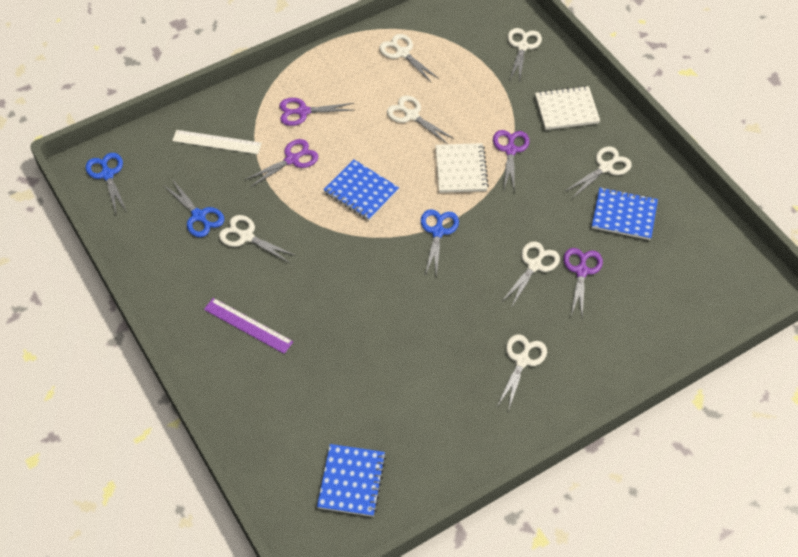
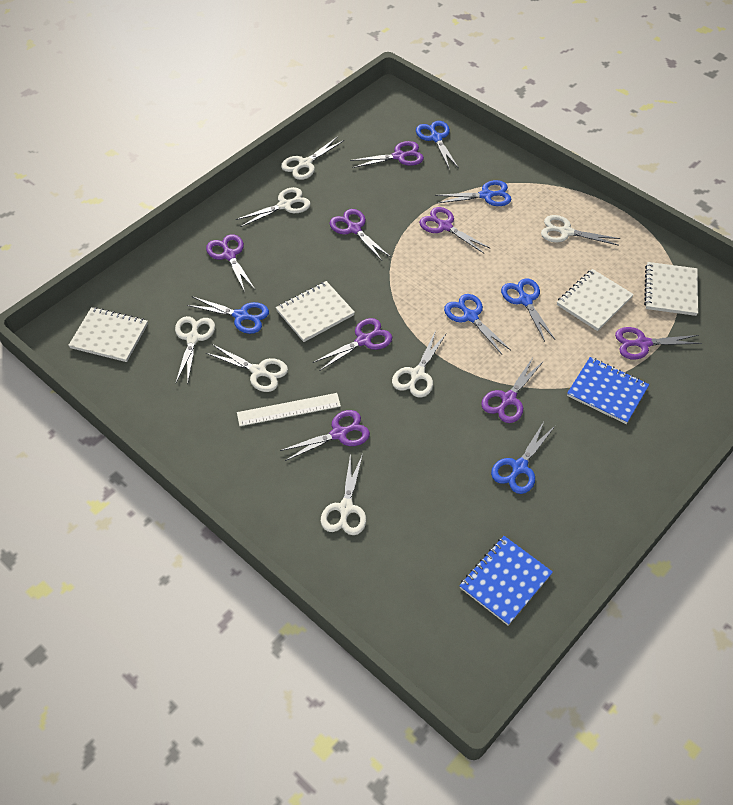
blue notebook: [317,444,386,517] [323,160,399,220] [592,187,658,240] = 3 -> [459,536,553,625] [567,357,649,424] = 2
blue scissors: [85,153,127,213] [163,179,224,237] [421,209,459,276] = 3 -> [187,296,269,334] [416,121,458,168] [435,180,511,206] [444,294,511,354] [491,422,555,494] [501,278,555,342] = 6
purple ruler: [204,298,293,354] = 1 -> none = 0
purple scissors: [244,139,318,187] [279,98,354,126] [493,130,530,192] [563,248,603,318] = 4 -> [206,234,255,292] [280,410,370,461] [313,318,392,371] [329,209,391,261] [350,141,424,168] [419,207,491,253] [481,358,544,423] [615,327,702,360] = 8
white notebook: [435,143,489,193] [535,86,600,130] = 2 -> [68,307,148,362] [276,281,355,342] [557,269,634,331] [644,262,698,316] = 4

